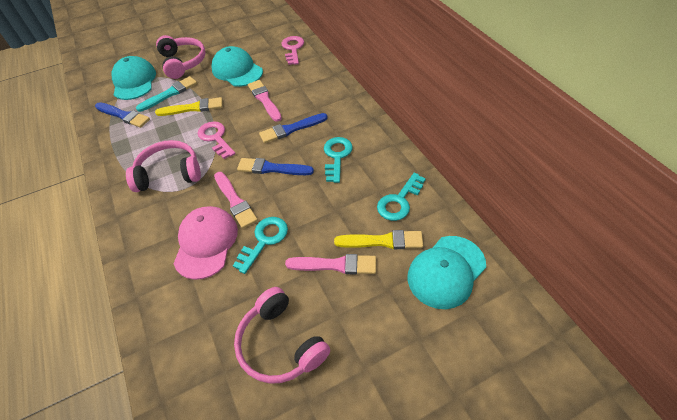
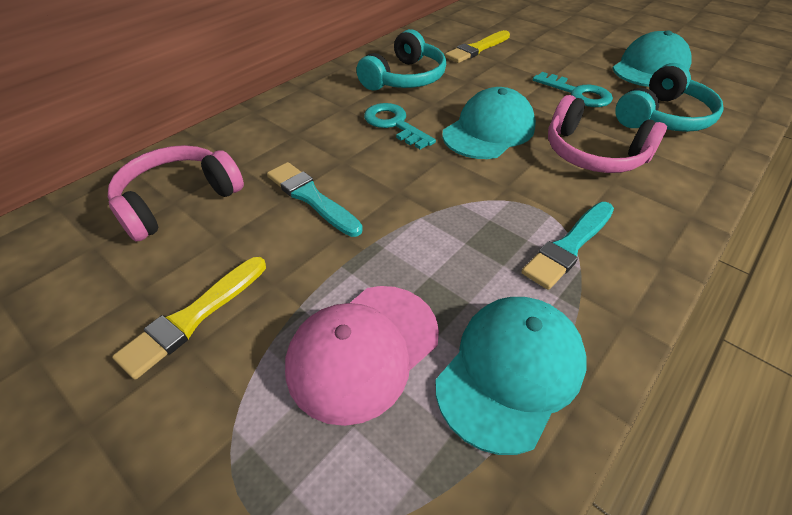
blue brush: [95,102,150,128] [237,158,314,175] [259,113,328,143] = 3 -> none = 0
pink brush: [214,172,258,229] [248,80,282,122] [285,254,376,275] = 3 -> none = 0
pink headphones: [126,140,201,192] [156,35,206,79] [234,287,330,384] = 3 -> [108,145,244,241] [548,95,667,173] = 2
pink key: [198,121,236,159] [281,36,304,65] = 2 -> none = 0
turquoise brush: [136,76,197,112] = 1 -> [267,162,363,237] [521,202,614,290] = 2
turquoise headphones: none = 0 -> [356,29,446,90] [615,63,724,132] = 2
turquoise key: [233,217,288,274] [324,137,353,183] [377,173,426,221] = 3 -> [364,103,436,149] [532,72,613,107] = 2

